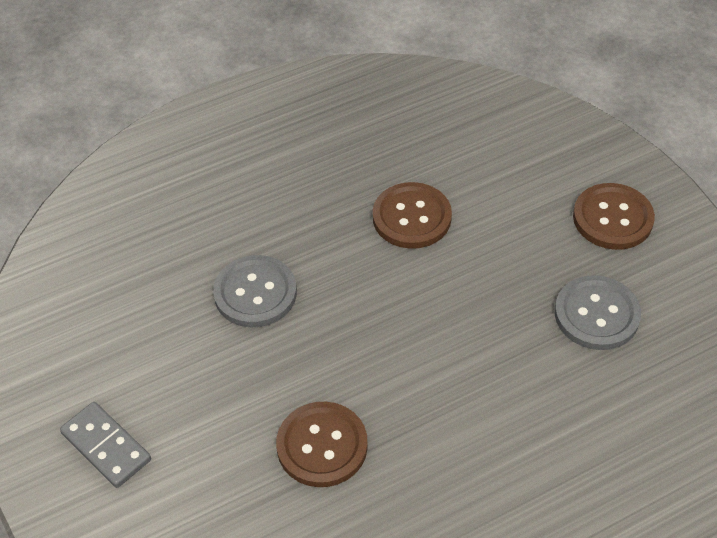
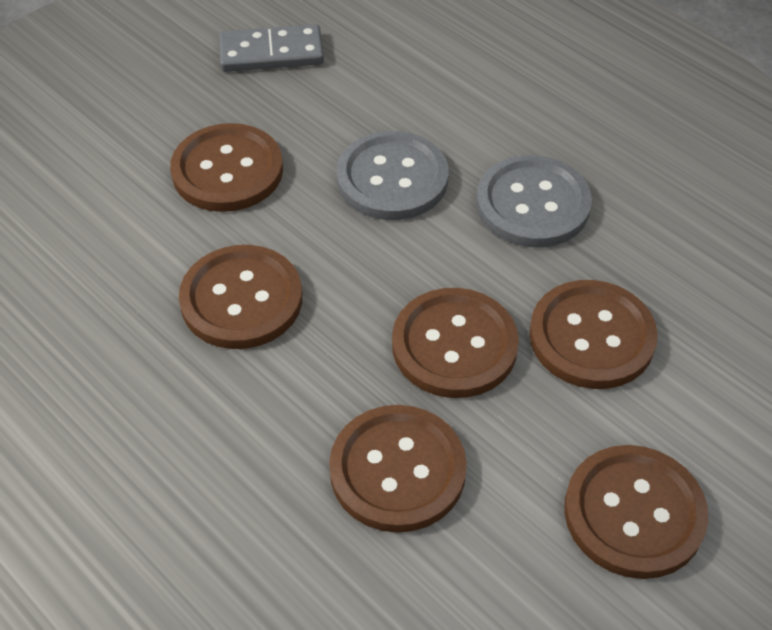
brown button: [276,402,368,487] [373,182,452,249] [573,183,655,250] = 3 -> [170,123,283,212] [179,245,302,349] [329,405,467,533] [392,288,519,398] [529,280,658,389] [564,445,708,579] = 6

